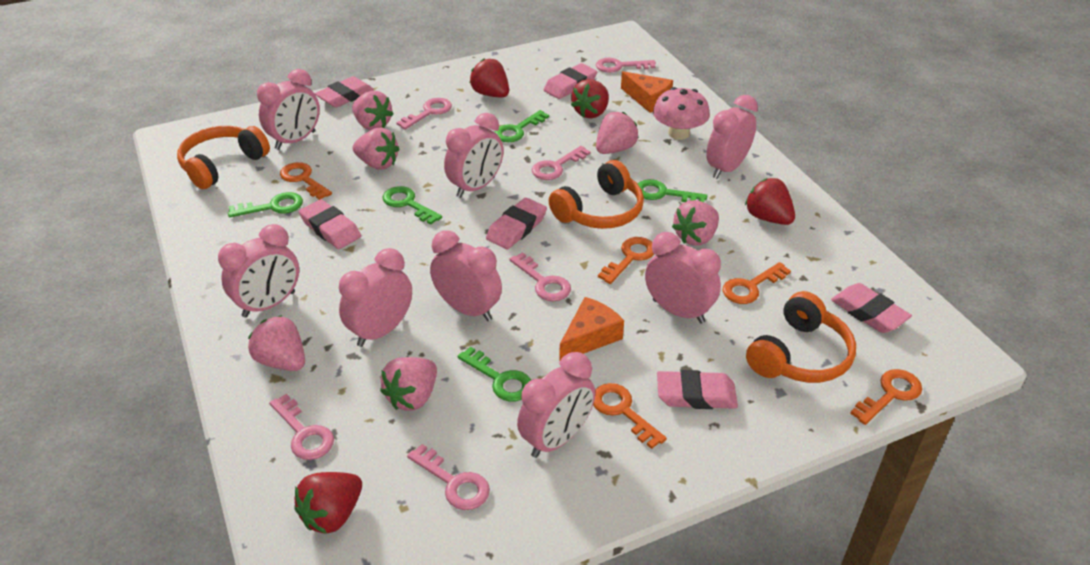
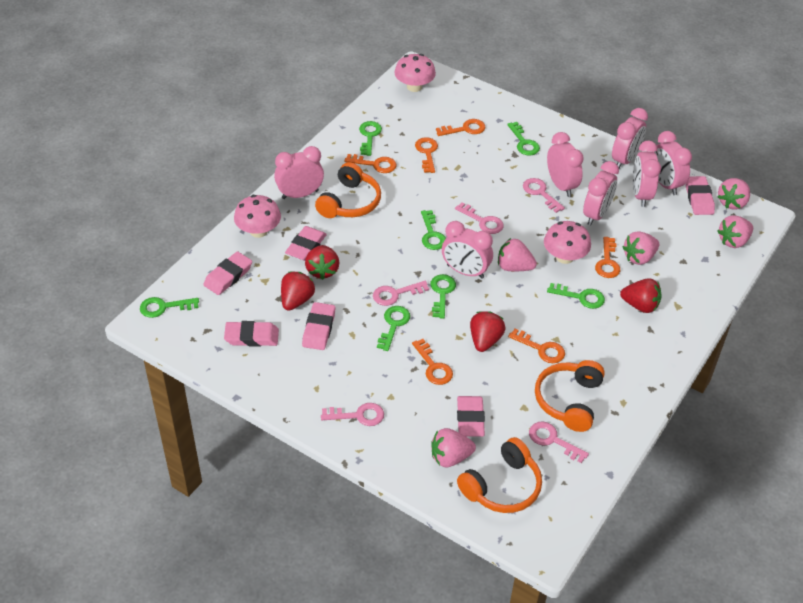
green key: [228,192,303,218] [383,186,442,225] [457,346,531,402] [495,110,549,142] [637,179,707,202] = 5 -> [140,297,199,318] [359,121,382,156] [377,306,410,351] [421,210,446,250] [430,274,456,319] [507,122,540,156] [547,283,605,309] = 7
orange cheese: [559,297,624,362] [621,71,673,113] = 2 -> none = 0
orange key: [280,162,332,200] [593,383,667,449] [598,237,654,284] [723,262,791,304] [850,369,922,425] = 5 -> [345,154,396,173] [412,339,453,385] [415,137,438,173] [436,119,485,136] [508,329,565,363] [595,237,620,278] = 6
pink clock: [218,224,299,318] [257,69,320,150] [339,248,412,347] [430,230,502,321] [444,113,504,198] [517,352,595,458] [645,232,721,324] [706,95,758,179] = 8 -> [274,146,324,199] [442,221,493,279] [547,132,584,197] [583,161,619,226] [612,108,648,168] [633,141,661,207] [654,131,692,195] = 7
pink key: [269,394,334,460] [396,98,452,130] [407,444,490,510] [509,252,571,301] [532,146,590,180] [596,58,656,73] = 6 -> [321,403,384,426] [373,281,429,306] [455,202,504,234] [523,178,565,213] [529,421,589,463] = 5
pink mushroom: [653,87,710,140] = 1 -> [234,195,281,238] [395,54,436,92] [544,221,591,264] = 3
pink strawberry: [248,315,305,371] [352,91,393,130] [353,128,399,170] [380,357,437,411] [596,112,639,154] [672,200,719,246] = 6 -> [431,428,476,468] [498,238,537,271] [623,231,659,265] [717,215,753,248] [718,178,750,209] = 5

